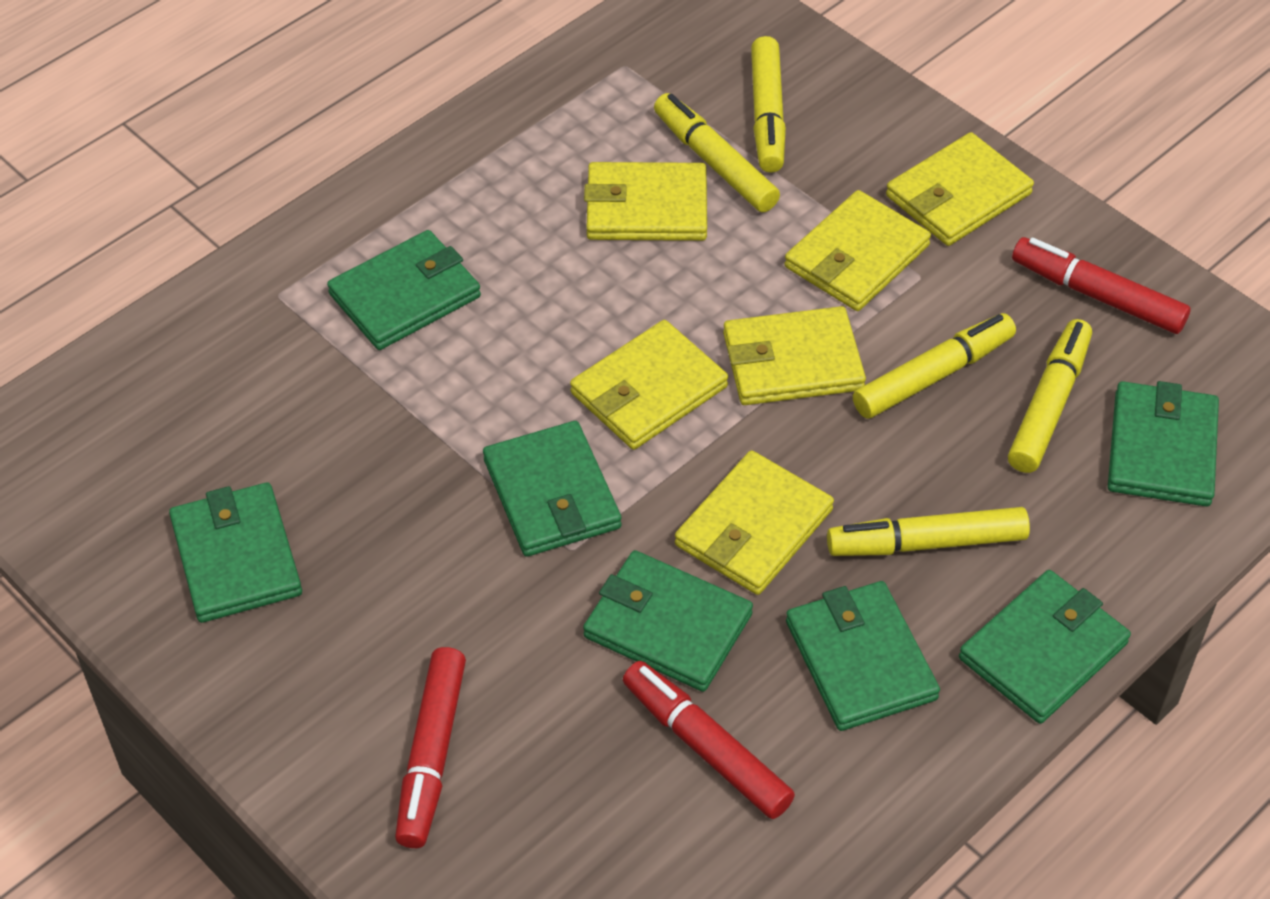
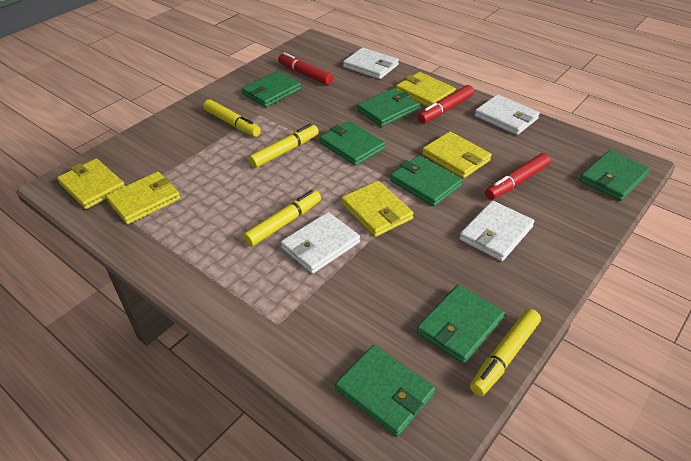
white wallet: none = 0 -> [281,212,360,274] [343,47,399,79] [459,201,534,261] [475,94,540,135] = 4
yellow marker: [654,93,780,212] [751,36,786,173] [827,507,1030,556] [853,313,1016,419] [1008,319,1092,473] = 5 -> [203,99,261,137] [243,190,321,246] [249,124,319,168] [470,309,541,396] = 4
yellow wallet: [570,320,728,450] [584,162,707,241] [675,450,834,595] [723,306,866,405] [784,190,931,311] [886,132,1034,246] = 6 -> [57,159,125,209] [106,172,180,224] [341,181,414,237] [396,72,456,107] [422,131,492,178] = 5

